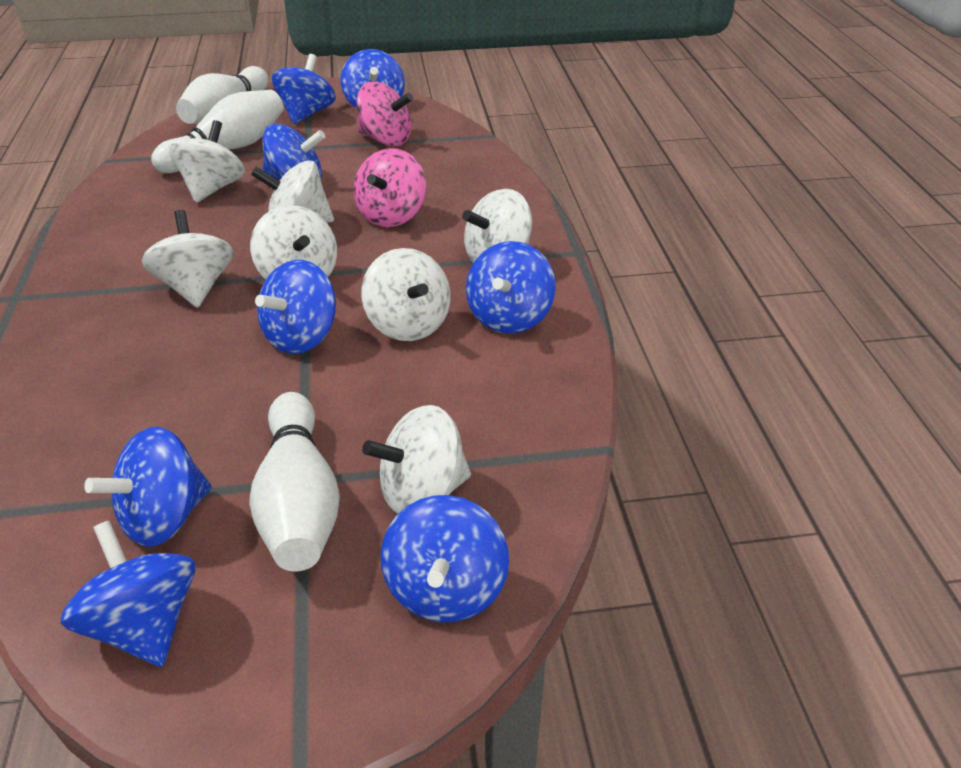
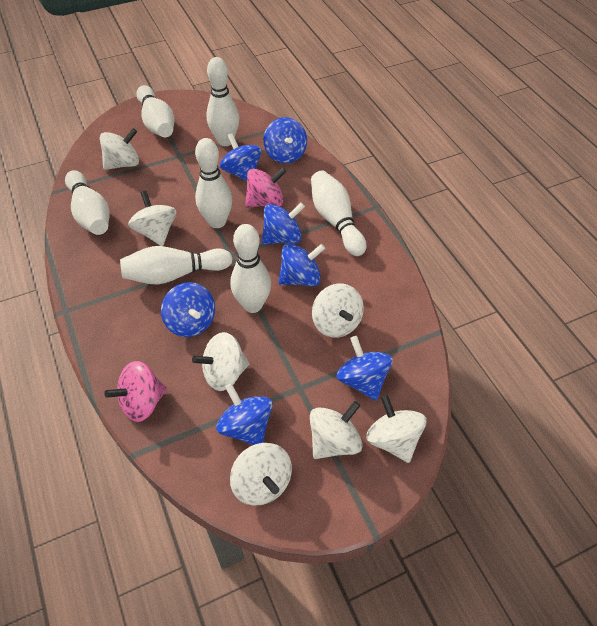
blue spinning top: [61,521,196,667] [84,427,212,547] [255,260,336,354] [263,124,325,181] [272,54,336,124] [341,49,405,109] [381,495,509,622] [466,241,556,334] = 8 -> [161,282,215,337] [216,383,273,445] [220,133,262,181] [262,203,305,244] [263,117,307,164] [278,243,325,286] [336,336,393,401] = 7
white bowling pin: [151,90,284,173] [176,66,268,124] [249,392,340,571] = 3 -> [65,170,110,235] [120,246,233,285] [136,85,174,137] [195,138,232,228] [207,57,239,146] [231,224,271,313] [311,170,366,256] = 7

